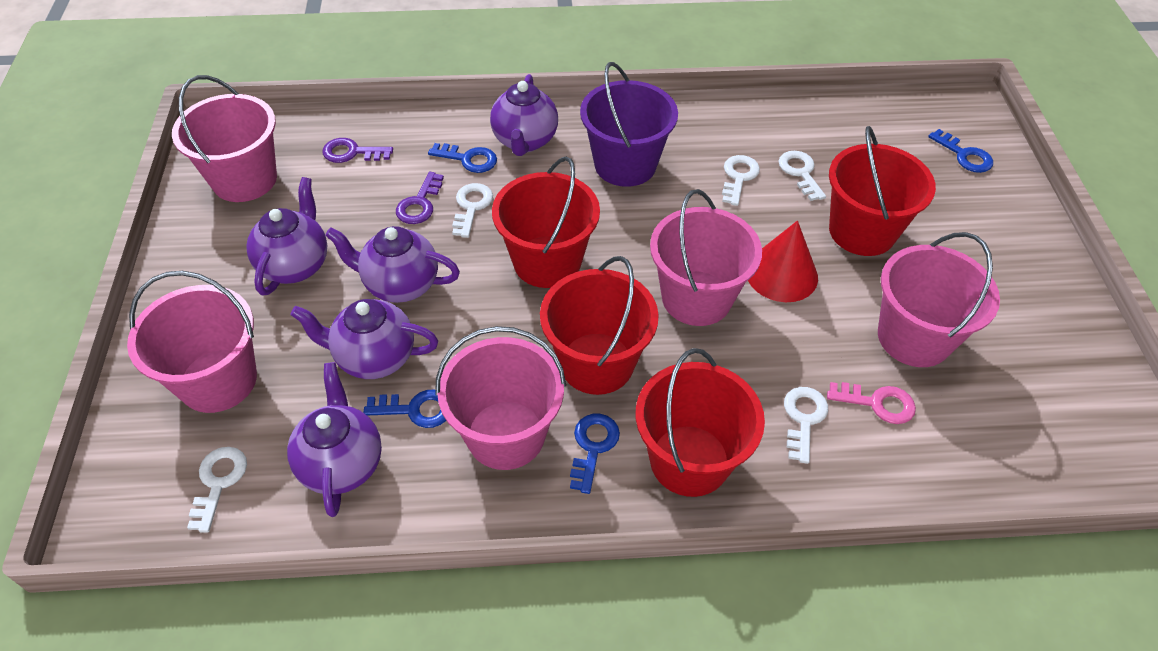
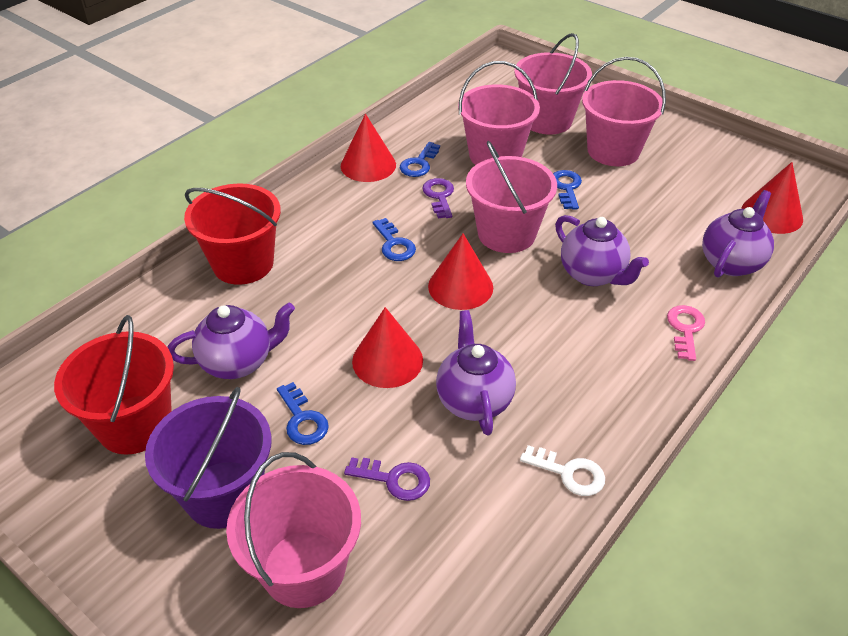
purple teapot: [247,177,327,295] [287,362,382,517] [290,299,438,379] [325,226,460,303] [490,74,558,156] = 5 -> [167,303,295,379] [436,310,516,436] [555,215,649,286] [702,190,774,278] = 4
red bucket: [492,156,600,288] [540,256,659,395] [636,348,765,497] [829,126,936,256] = 4 -> [54,315,174,455] [184,183,281,285] = 2
red cone: [748,221,818,302] = 1 -> [341,114,396,182] [352,307,423,388] [428,234,493,310] [741,162,803,234] = 4
white key: [187,447,247,533] [452,183,493,238] [722,155,760,206] [779,151,826,201] [784,387,828,464] = 5 -> [520,445,605,496] = 1

